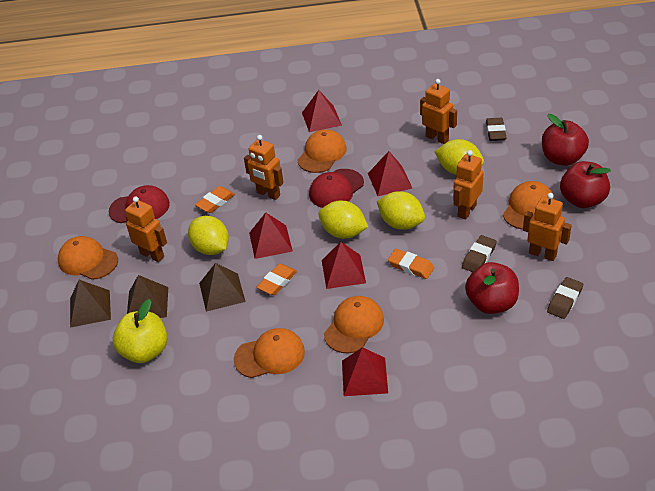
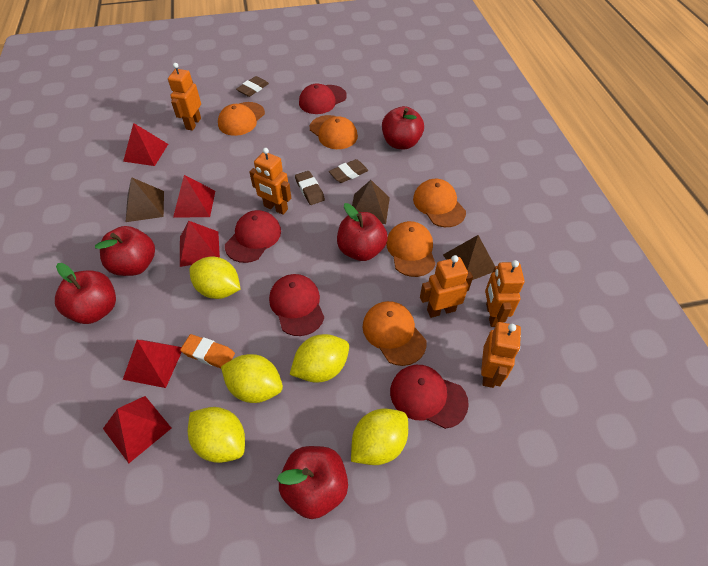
orange eraser: [195,186,235,213] [257,264,297,295] [388,249,434,279] = 3 -> [180,334,235,368] = 1
red apple: [465,262,519,314] [542,114,589,166] [560,161,611,208] = 3 -> [55,263,116,324] [95,226,155,276] [277,446,348,519] [337,203,388,261] [382,106,424,149] = 5
red cap: [109,185,170,223] [309,169,364,208] = 2 -> [225,210,281,263] [269,274,324,336] [299,83,347,114] [390,365,469,429] = 4
yellow apple: [113,299,167,363] = 1 -> none = 0
yellow lemon: [188,216,229,255] [318,201,368,239] [377,191,425,229] [434,139,484,175] = 4 -> [188,407,245,463] [189,257,240,299] [221,354,283,403] [290,334,349,383] [351,409,408,465] = 5

